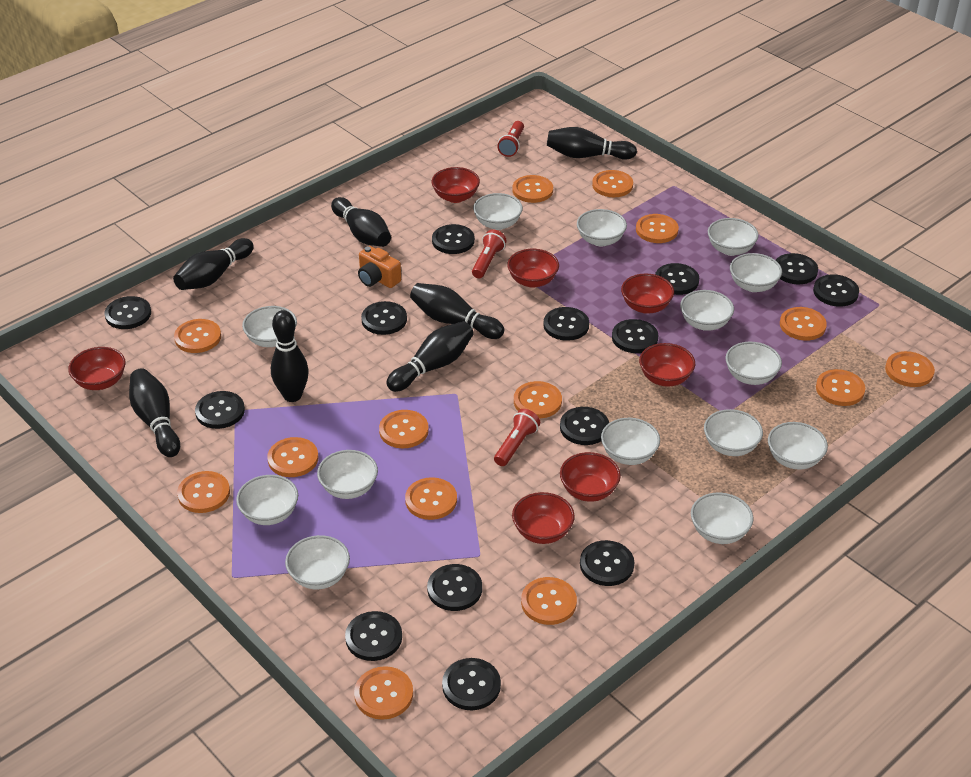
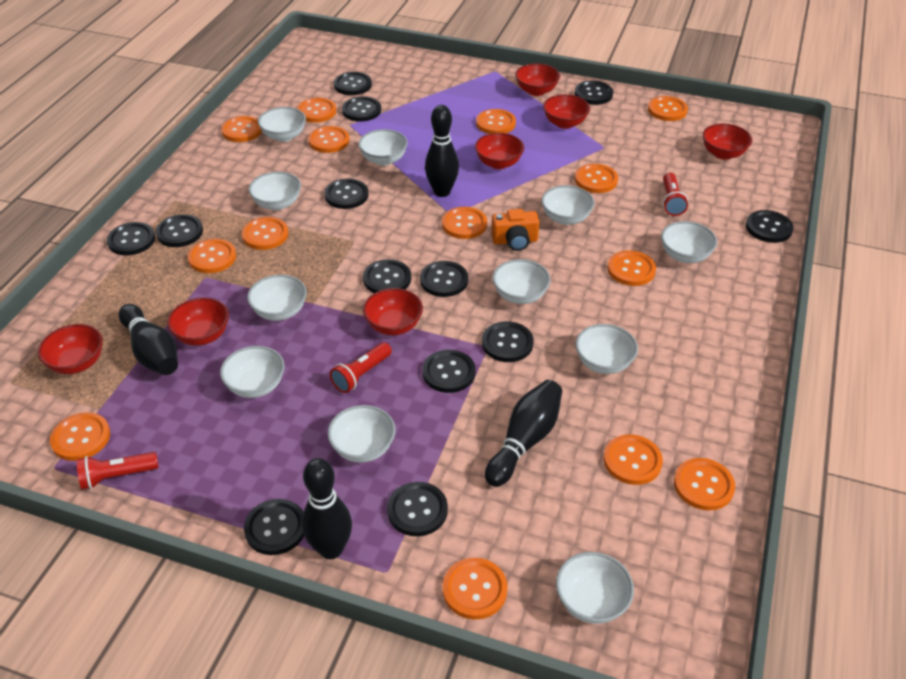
black bowling pin: [129,368,180,457] [173,238,254,290] [271,310,309,402] [331,197,391,247] [386,321,474,392] [410,283,504,339] [547,127,637,160] = 7 -> [119,304,178,375] [302,458,352,559] [425,105,459,197] [485,380,562,487] = 4
black button: [105,296,151,329] [195,391,245,429] [345,611,402,661] [361,301,407,335] [427,564,482,611] [432,224,475,254] [442,658,501,710] [543,307,589,341] [560,407,609,445] [580,540,634,586] [612,319,658,353] [655,263,699,295] [776,253,818,284] [813,274,859,307] = 14 -> [107,222,155,255] [156,214,203,247] [244,499,304,555] [324,179,369,209] [334,72,372,95] [342,96,381,122] [363,259,411,293] [387,482,448,536] [420,261,468,297] [422,350,476,393] [482,321,534,362] [575,81,613,105] [746,210,794,243] = 13
white bowl: [236,475,298,525] [242,306,297,347] [285,535,350,590] [317,450,378,499] [473,193,523,230] [577,209,627,247] [601,418,660,465] [680,290,734,331] [691,493,754,544] [704,409,763,456] [708,218,758,256] [726,342,782,385] [730,253,782,292] [768,422,828,470] = 14 -> [220,346,285,398] [247,275,307,321] [249,171,301,210] [258,107,306,142] [328,405,395,463] [358,129,408,166] [493,259,551,304] [541,185,595,225] [556,552,634,624] [575,324,638,374] [661,221,717,263] = 11

